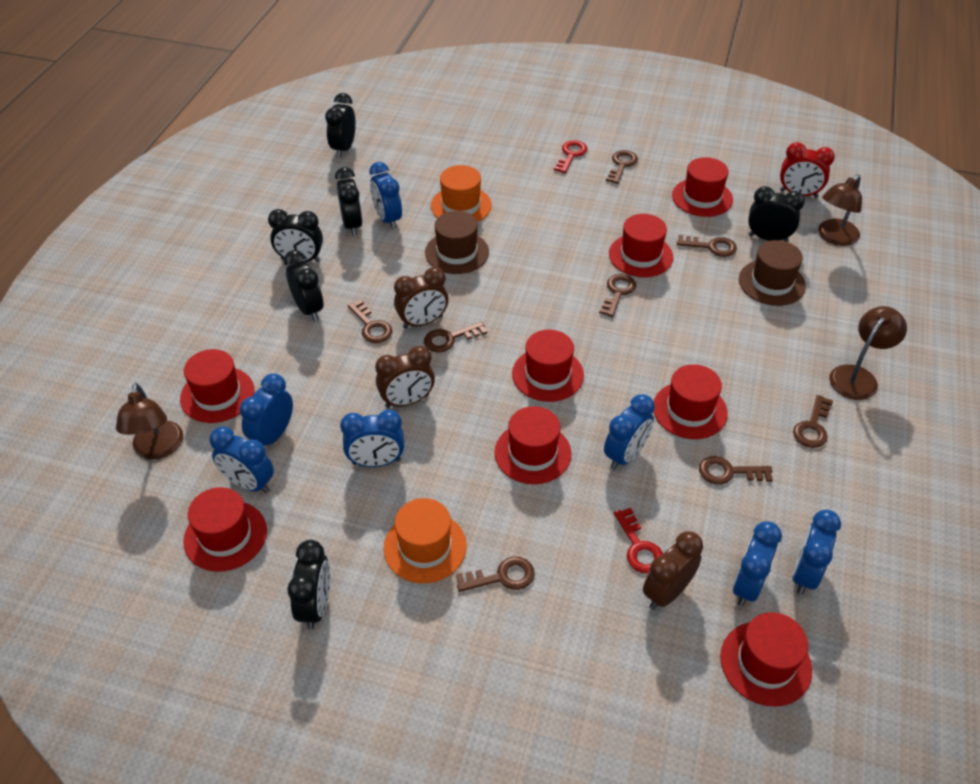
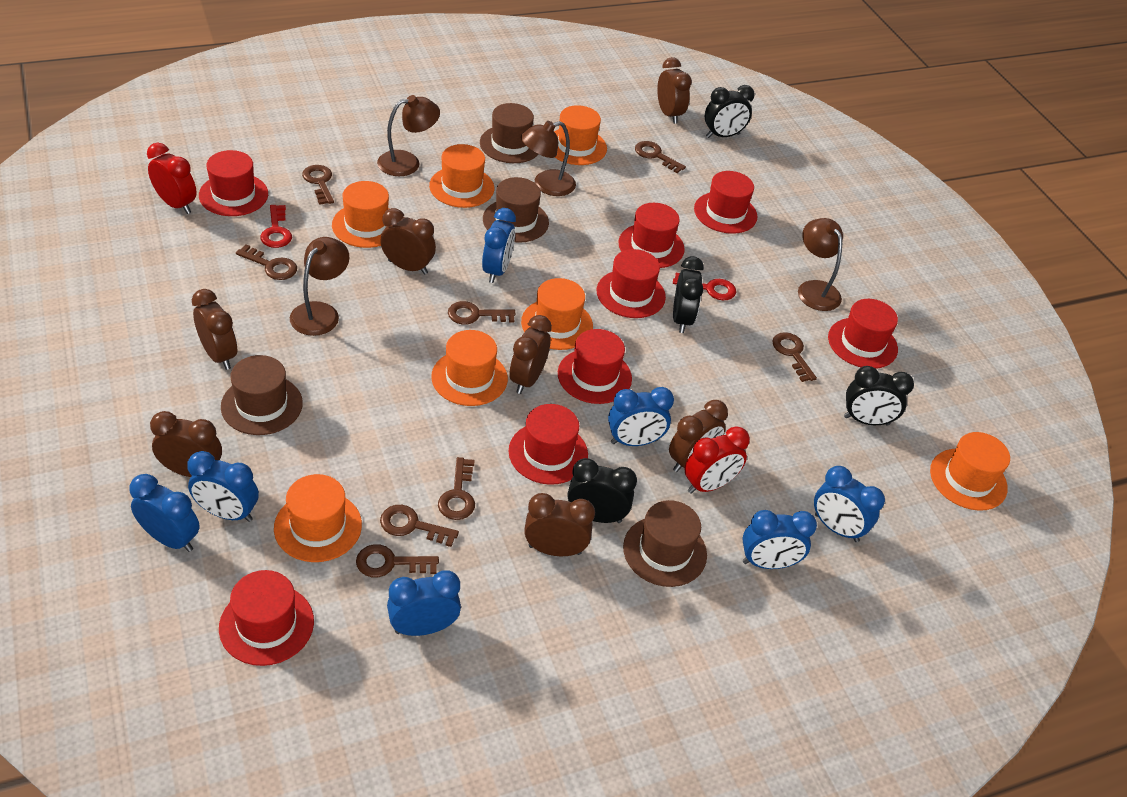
black clock: [268,209,323,262] [284,250,323,321] [287,540,330,630] [325,93,356,158] [335,167,363,236] [748,186,805,242] = 6 -> [568,458,637,523] [673,256,704,333] [705,85,755,138] [844,366,914,426] = 4
brown clock: [375,346,435,408] [394,267,448,329] [643,531,703,610] = 3 -> [150,411,222,477] [192,289,237,370] [380,208,436,275] [509,315,552,394] [524,493,595,556] [657,57,692,124] [669,400,728,472] = 7
brown hat: [425,211,489,274] [739,240,806,306] = 2 -> [221,355,303,435] [480,103,538,163] [483,177,549,243] [623,500,707,587] = 4
brown lamp: [116,383,183,460] [818,174,862,246] [829,306,907,400] = 3 -> [290,237,349,336] [377,95,440,176] [521,121,576,196] [798,218,843,311] = 4
orange hat: [384,498,467,583] [431,165,492,222] = 2 -> [274,474,362,562] [332,181,389,248] [429,144,494,208] [431,330,508,406] [521,278,593,350] [554,105,607,165] [930,432,1010,511] = 7
red clock: [780,142,835,198] = 1 -> [147,143,197,214] [684,426,750,494] = 2

